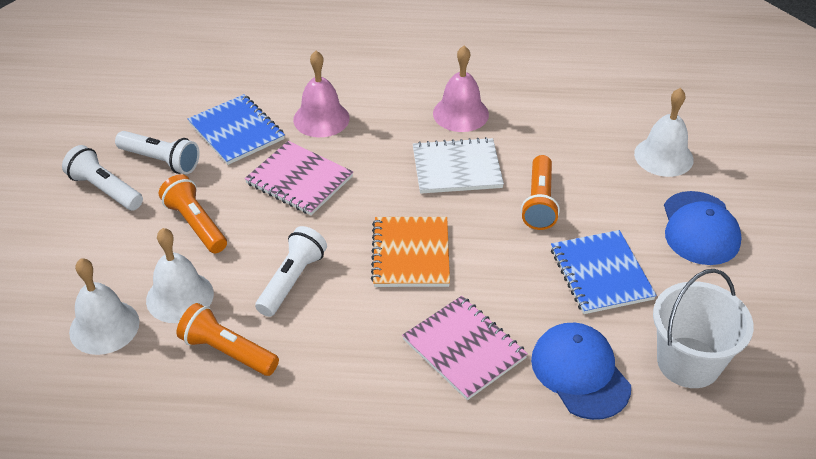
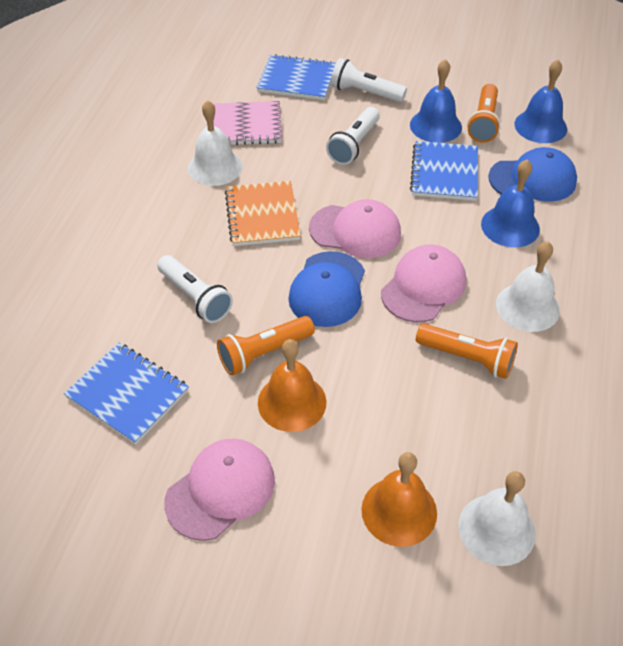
blue bell: none = 0 -> [410,59,462,143] [481,159,540,247] [514,60,567,143] = 3
blue notebook: [188,94,285,165] [551,230,657,314] = 2 -> [64,343,189,445] [256,54,336,100] [410,141,478,201] = 3
orange bell: none = 0 -> [258,339,327,432] [361,452,437,547] = 2
pink bell: [293,51,350,137] [433,46,489,132] = 2 -> none = 0
pink cap: none = 0 -> [164,438,275,541] [309,199,401,258] [381,245,466,322] = 3
pink notebook: [245,141,353,215] [402,296,528,400] = 2 -> [213,101,282,145] = 1
white bucket: [653,269,754,388] = 1 -> none = 0
white notebook: [413,137,504,194] = 1 -> none = 0

